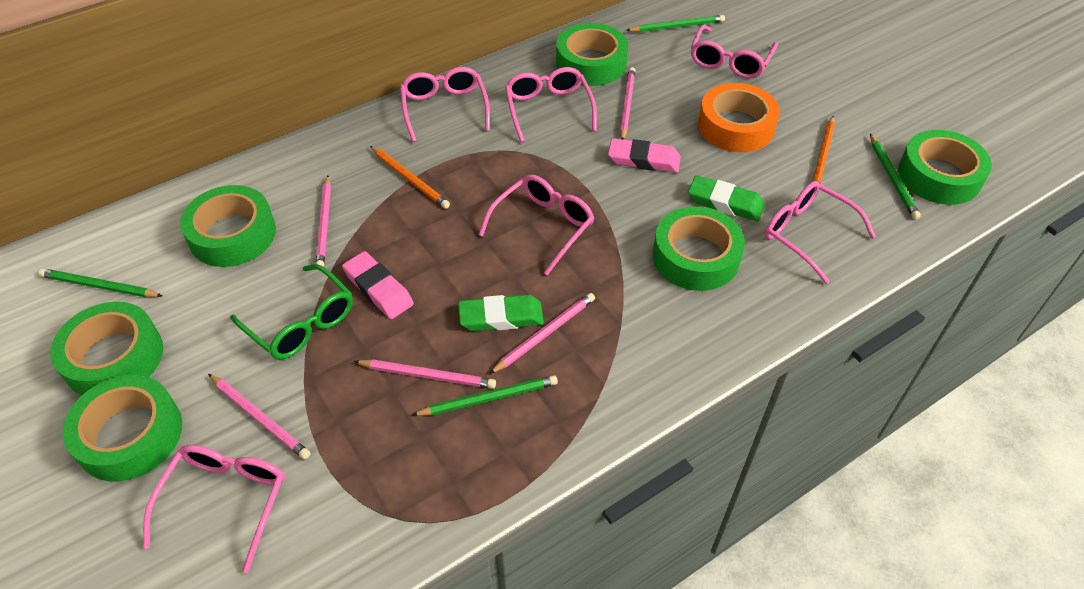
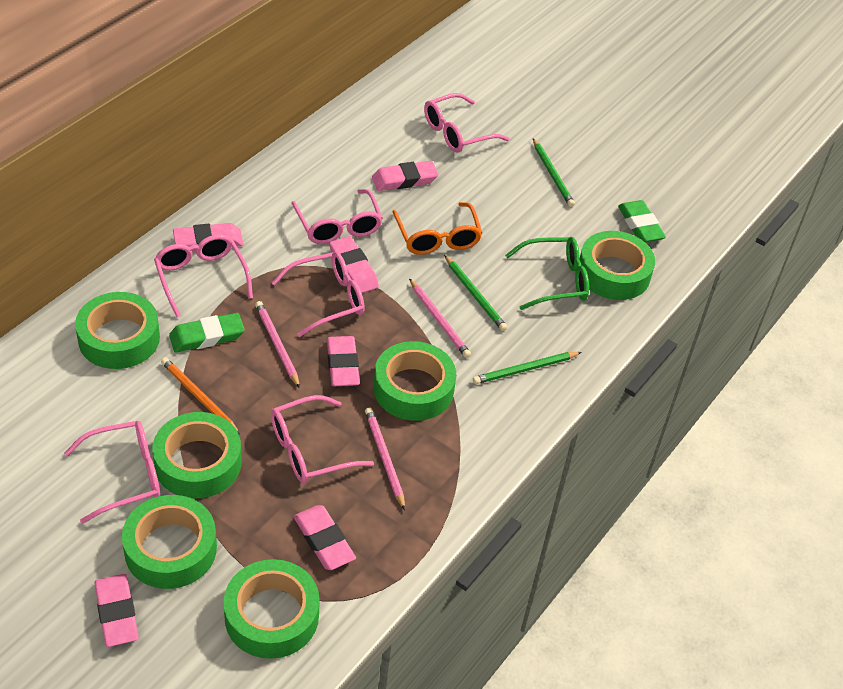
green pencil: [38,268,162,297] [412,375,558,416] [626,15,725,32] [870,134,921,220] = 4 -> [444,255,507,331] [473,352,582,384] [533,138,575,207] = 3
orange glasses: none = 0 -> [392,202,482,255] = 1
orange pencil: [370,146,450,209] [813,116,835,192] = 2 -> [161,357,240,435] = 1
orange tape: [698,83,780,152] = 1 -> none = 0
pink eraser: [342,251,414,319] [608,138,681,173] = 2 -> [95,574,139,647] [173,223,244,251] [294,505,356,570] [327,336,360,386] [329,236,379,293] [372,161,438,191] = 6
pink pencil: [208,374,310,460] [316,176,331,267] [354,359,496,389] [489,293,595,374] [620,67,635,140] = 5 -> [255,301,300,388] [365,408,405,510] [409,279,471,358] = 3

